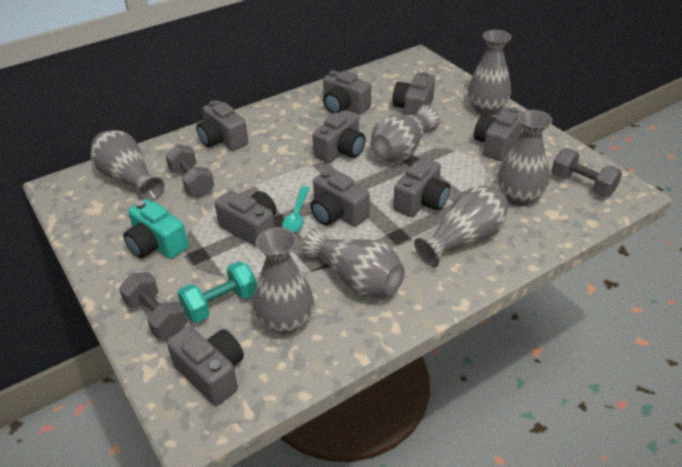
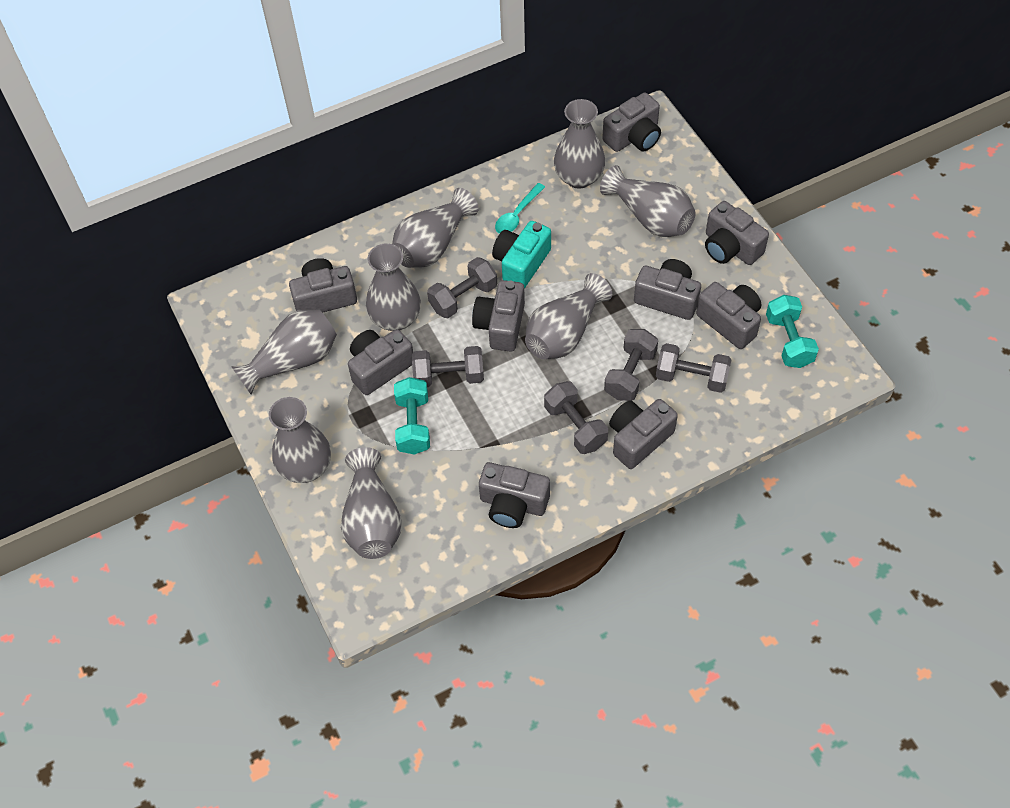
grey dumbbell: [119,272,187,339] [165,144,214,197] [552,148,622,197] = 3 -> [412,346,484,387] [427,257,497,318] [544,381,608,454] [604,329,658,401] [656,343,732,393] = 5
grey vase: [91,130,165,201] [253,227,314,334] [302,227,405,298] [370,105,440,163] [414,186,508,267] [468,30,511,116] [498,110,552,206] = 7 -> [231,309,337,394] [269,397,331,483] [341,447,402,559] [366,244,421,331] [392,188,479,268] [525,273,612,359] [554,99,605,189] [600,165,696,237] = 8
turquoise dumbbell: [177,261,257,323] = 1 -> [394,377,430,455] [766,295,819,368] = 2

